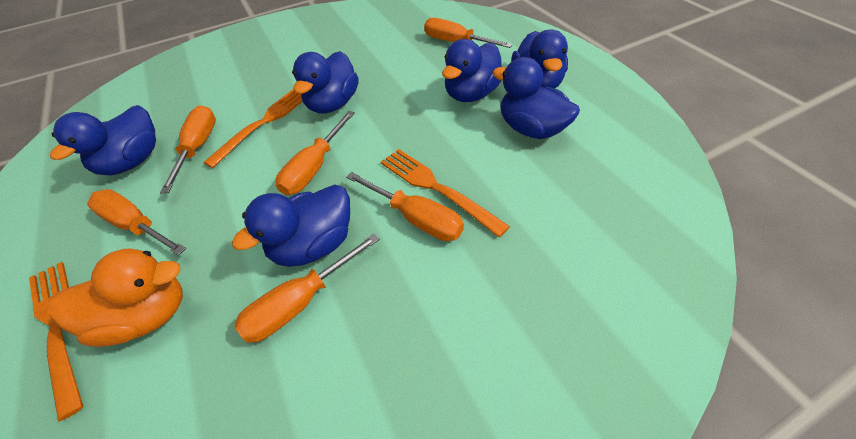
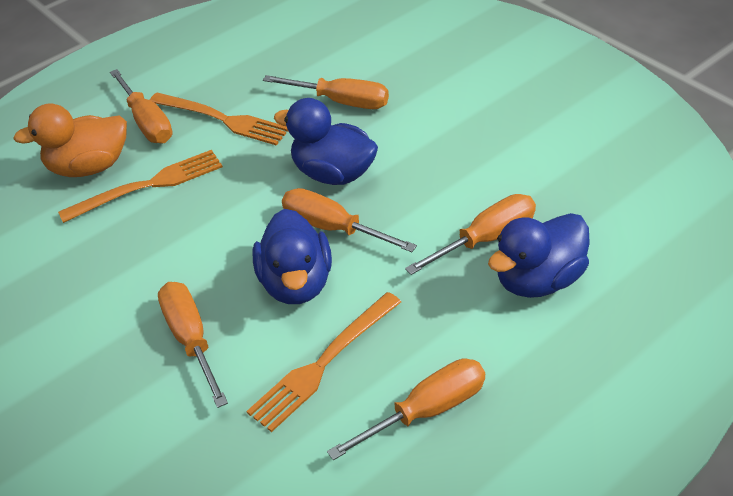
blue duck: [50,105,156,175] [232,184,350,267] [292,51,359,114] [442,39,502,102] [493,57,580,139] [511,30,568,88] = 6 -> [253,209,332,304] [274,98,378,185] [488,213,590,298] = 3

